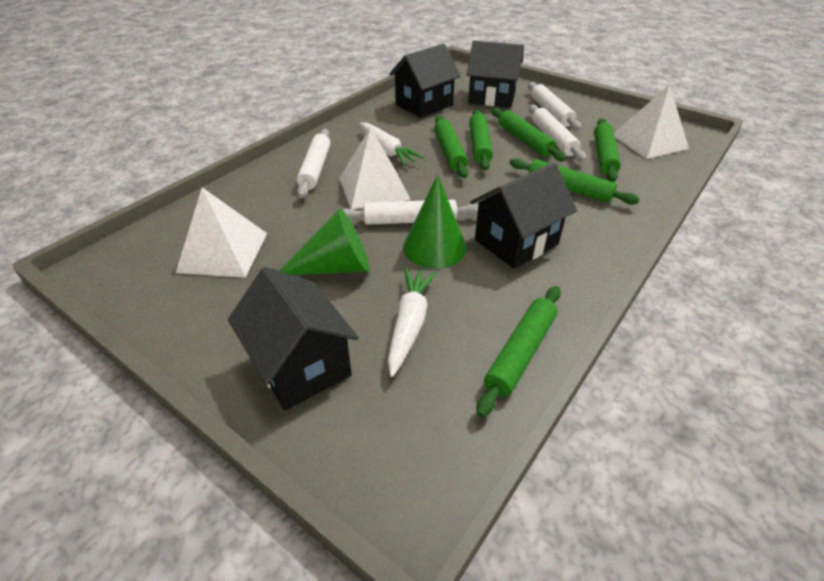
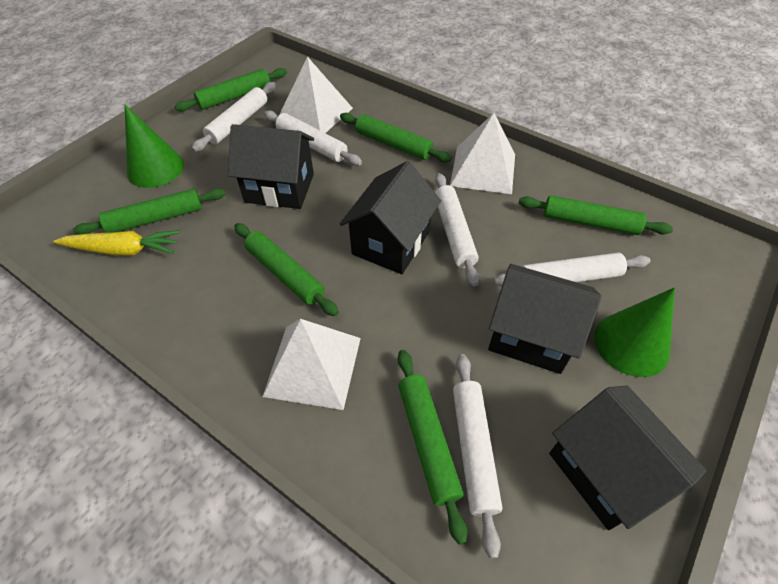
white carrot: [360,122,424,165] [388,267,437,377] = 2 -> none = 0
white rolling pin: [297,129,331,198] [342,200,478,225] [528,82,581,131] [529,105,586,162] = 4 -> [191,82,276,152] [264,110,362,166] [435,173,479,286] [453,354,502,559] [494,252,651,286] = 5
yellow carrot: none = 0 -> [53,230,181,256] = 1

